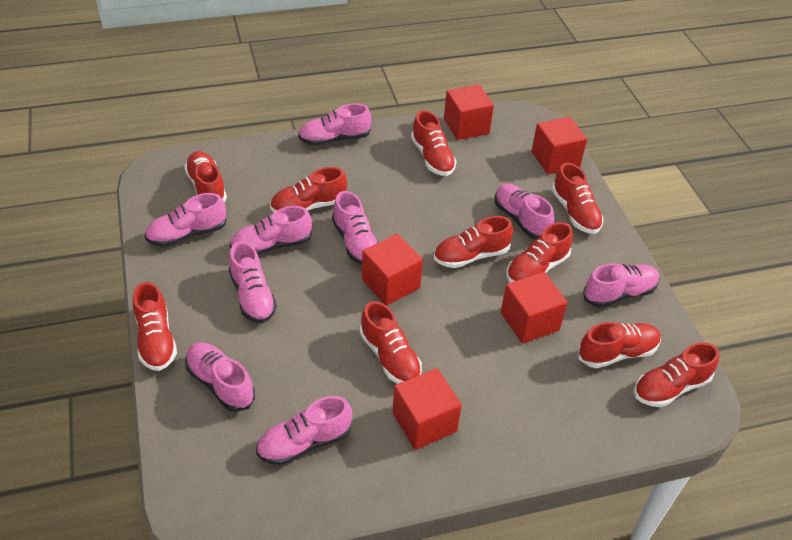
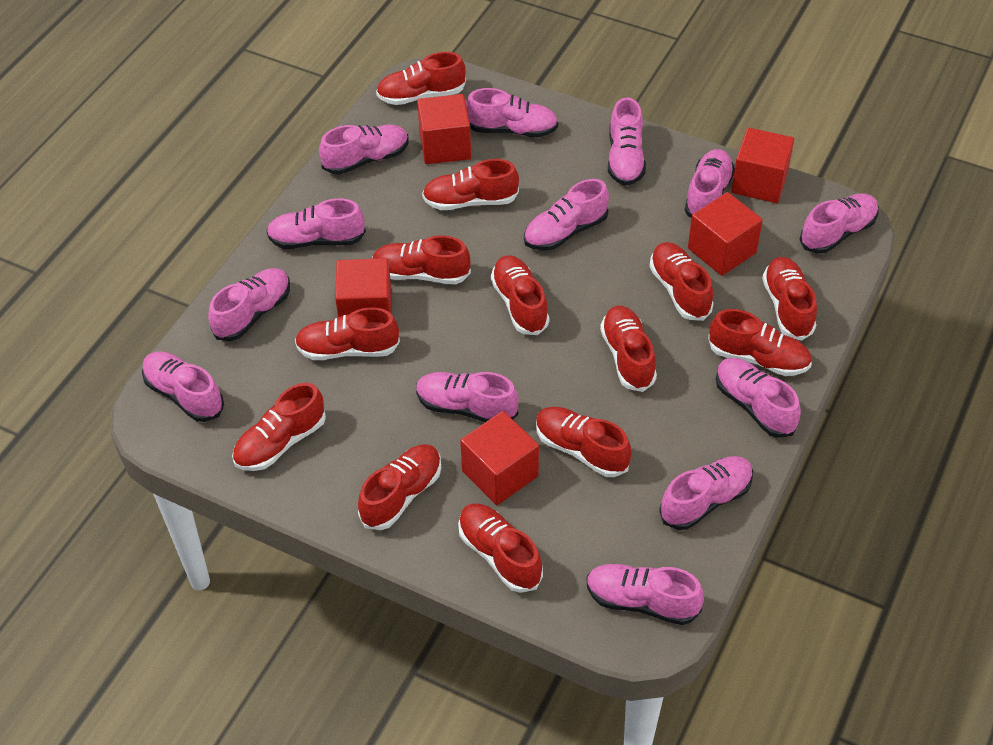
pink shoe: [145,193,227,247] [185,342,255,412] [229,241,277,323] [230,206,312,255] [256,396,352,465] [298,103,371,146] [332,191,378,265] [494,184,554,240] [583,263,660,308] = 9 -> [142,351,224,422] [208,268,290,341] [266,198,366,249] [319,125,409,175] [416,372,519,422] [466,88,558,137] [524,179,609,251] [587,564,704,625] [608,97,646,186] [659,456,753,530] [685,149,735,218] [716,358,801,438] [800,193,879,254] = 13
red shoe: [133,282,177,371] [184,151,227,202] [270,167,347,212] [360,301,422,384] [411,110,456,176] [434,216,513,268] [507,222,573,283] [552,163,604,234] [578,322,661,368] [634,342,719,407] = 10 -> [232,383,326,471] [295,307,400,360] [358,444,441,530] [372,235,471,284] [376,52,466,105] [422,159,519,210] [458,503,543,593] [491,255,549,335] [536,407,631,477] [600,306,657,392] [649,242,714,321] [708,309,812,376] [762,257,817,341] = 13

